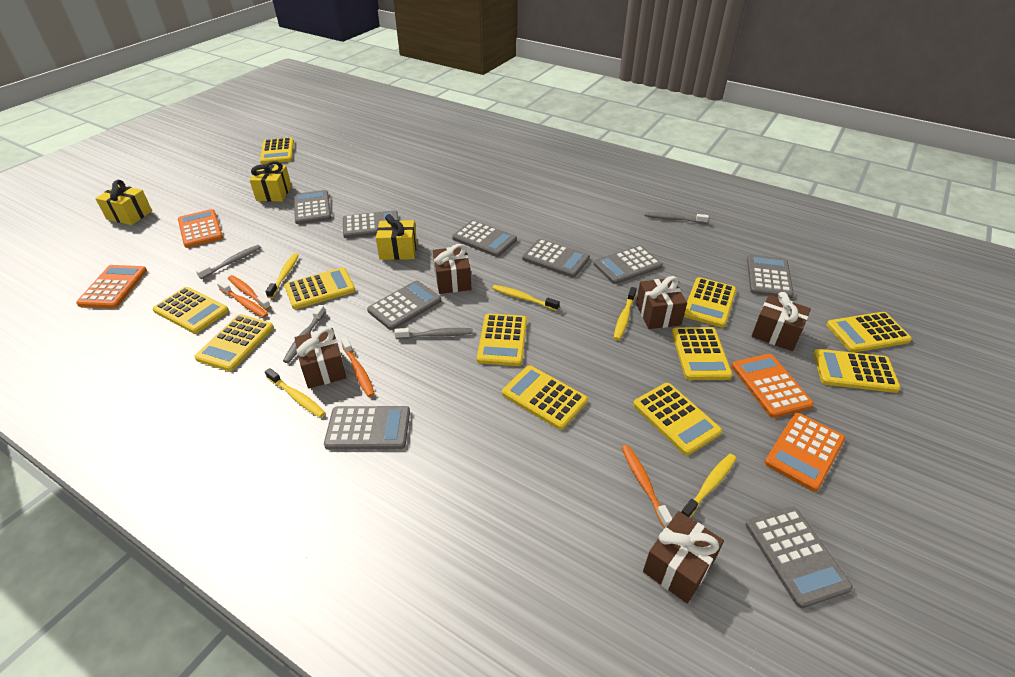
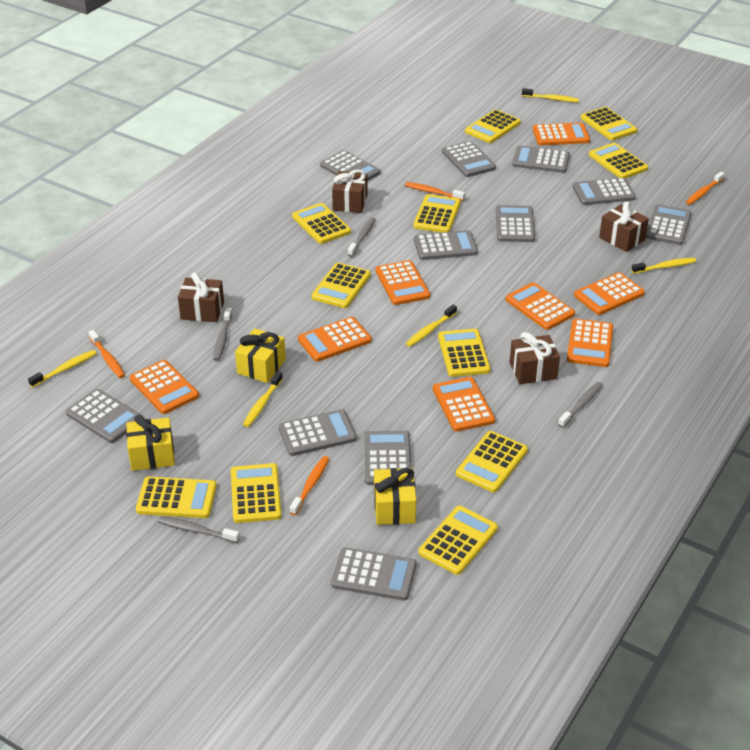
brown gift: [295,327,347,389] [433,244,471,294] [636,276,687,329] [643,511,724,603] [751,292,811,351] = 5 -> [178,272,224,322] [332,169,367,213] [510,332,560,384] [599,201,649,252] = 4
grey calculator: [294,190,331,224] [324,406,410,450] [343,210,399,238] [367,280,441,330] [452,220,517,257] [522,239,590,277] [594,245,663,284] [746,506,853,608] [747,254,794,299] = 9 -> [66,389,143,443] [279,409,357,456] [320,150,381,181] [331,547,417,600] [364,431,411,485] [414,230,478,260] [442,141,496,177] [496,205,535,242] [512,146,570,173] [573,178,636,205] [646,204,692,245] = 11
orange calculator: [76,265,147,308] [178,209,223,248] [732,354,814,418] [764,413,845,492] = 4 -> [130,360,199,414] [298,317,372,362] [376,260,430,305] [433,377,495,432] [506,282,575,330] [533,123,590,145] [567,319,613,367] [574,272,645,315] = 8

